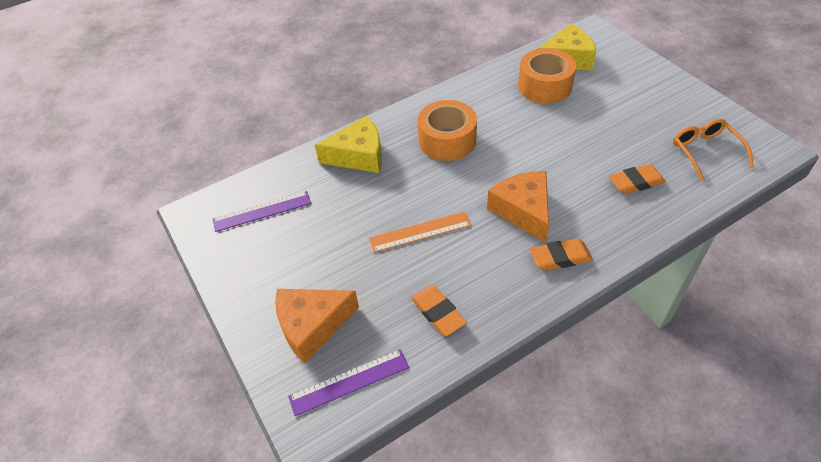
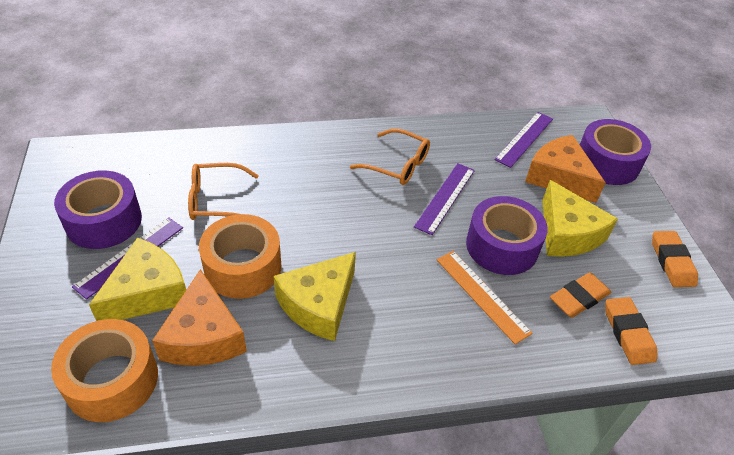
orange glasses: [673,119,754,182] = 1 -> [188,163,259,220] [350,129,430,185] = 2
purple ruler: [212,191,311,232] [288,349,409,416] = 2 -> [72,217,183,300] [414,163,475,235] [494,112,553,168] = 3
purple tape: none = 0 -> [54,170,142,249] [466,196,548,275] [580,119,651,185] = 3
yellow cheese: [315,116,382,173] [537,24,596,70] = 2 -> [89,238,186,321] [274,252,356,341] [542,180,618,257] = 3

